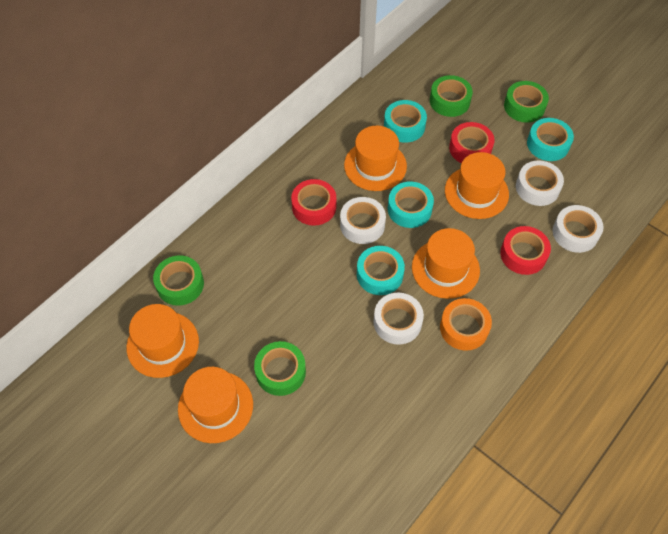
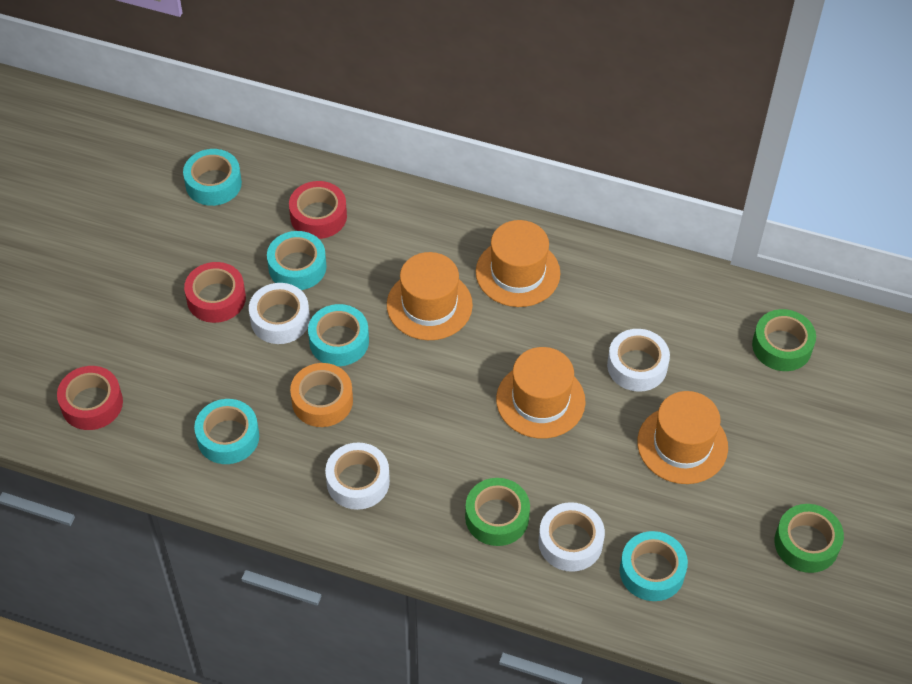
green tape: [153,255,204,306] [254,341,306,396] [430,75,473,117] [504,81,549,123] = 4 -> [465,478,530,546] [752,309,816,371] [775,504,844,573] = 3
orange hat: [126,304,199,378] [178,367,253,443] [344,126,407,191] [412,228,480,299] [445,152,509,219] = 5 -> [387,252,473,340] [476,220,560,307] [496,347,586,438] [637,391,728,484] = 4
turquoise tape: [357,246,405,295] [384,100,427,143] [388,181,434,228] [527,118,574,161] = 4 -> [183,149,242,206] [194,399,259,464] [267,231,327,290] [308,304,369,366] [620,531,688,601] = 5

